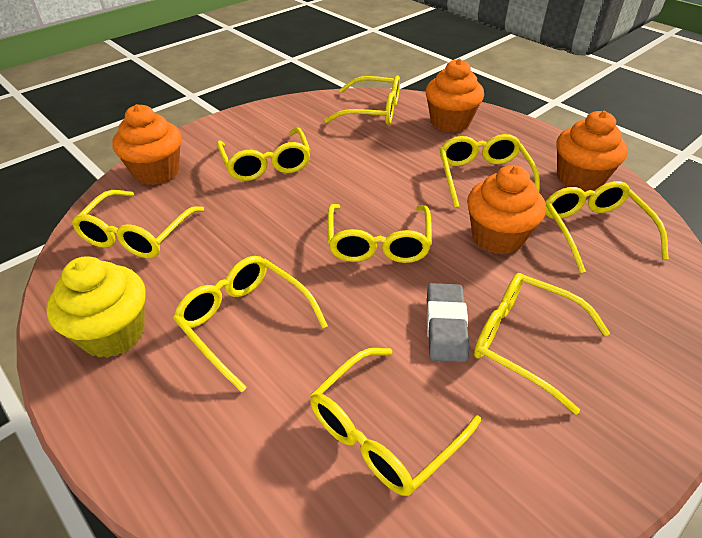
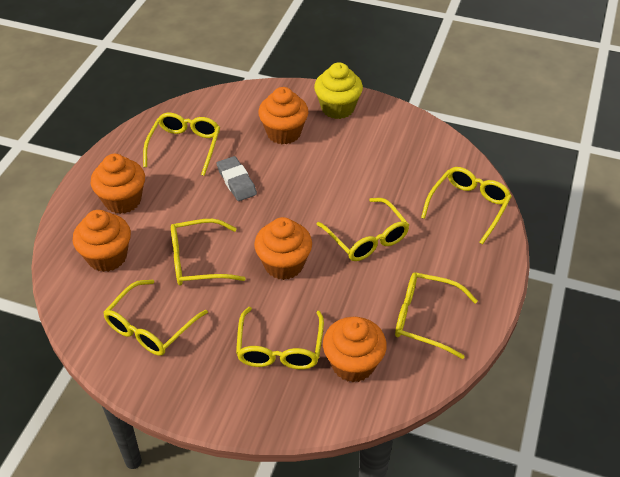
orange cupcake: [112,104,181,185] [425,59,484,132] [467,165,546,255] [556,111,628,192] = 4 -> [73,210,131,272] [91,154,145,214] [254,217,312,280] [258,87,308,144] [323,317,387,382] = 5
yellow glasses: [72,190,204,258] [173,256,328,393] [217,128,311,181] [310,348,481,496] [324,75,400,125] [327,204,432,263] [440,134,540,208] [474,273,610,415] [545,181,669,273] = 9 -> [103,280,208,356] [143,113,220,176] [171,219,246,286] [236,307,324,369] [316,198,409,261] [395,272,478,359] [421,167,512,245] = 7

